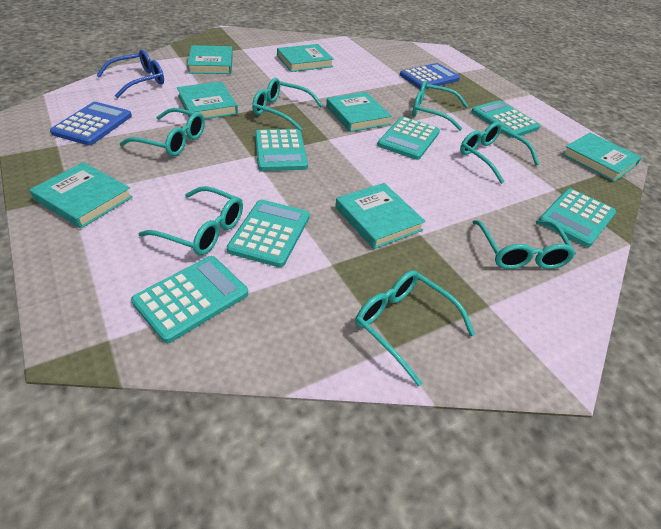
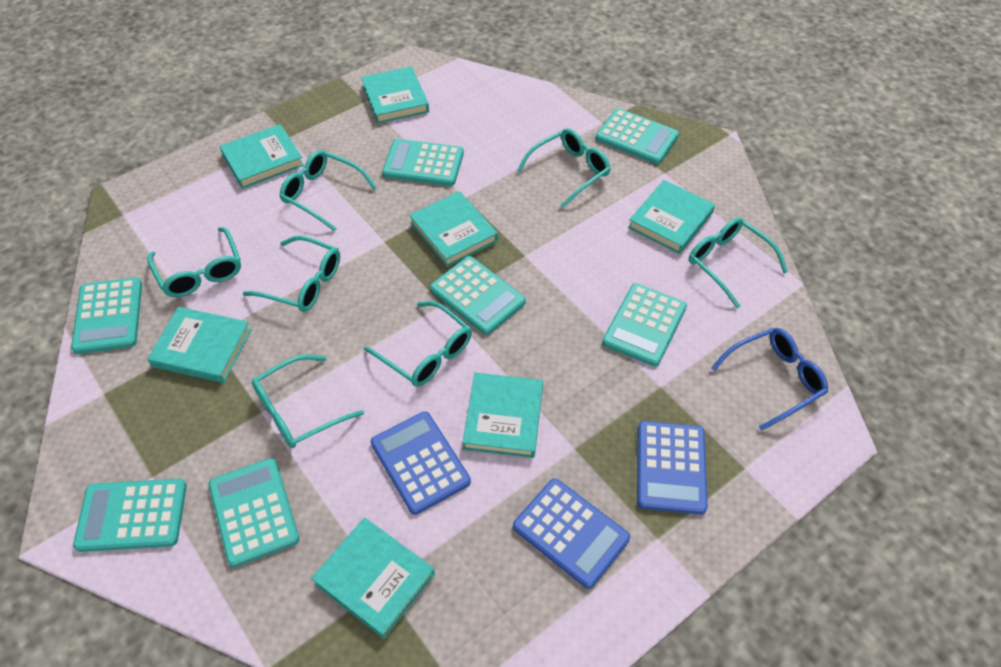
blue calculator: [50,102,132,145] [400,63,460,89] = 2 -> [371,411,471,515] [513,478,630,589] [637,421,708,514] = 3
turquoise calculator: [131,256,248,343] [227,199,310,267] [255,129,308,171] [377,117,440,160] [471,100,540,138] [539,188,616,247] = 6 -> [71,277,142,354] [73,479,187,552] [209,458,299,567] [382,139,464,186] [430,256,526,335] [596,108,679,164] [602,283,687,367] = 7

